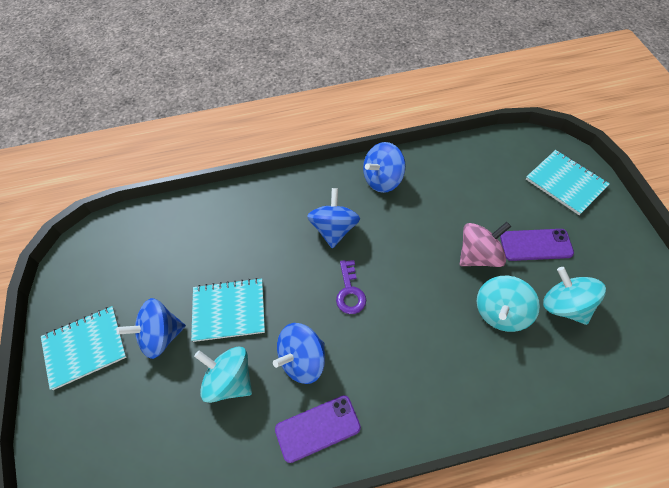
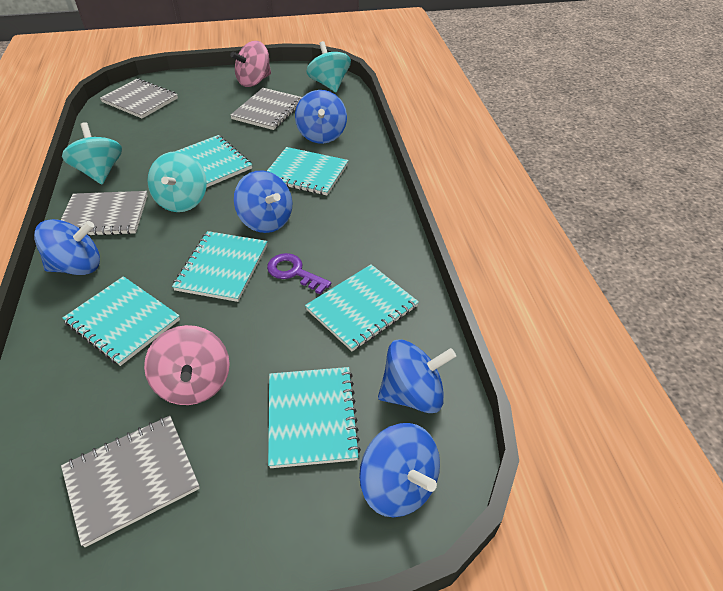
blue spinning top: [117,298,186,359] [273,323,325,384] [307,188,360,249] [363,142,406,193] = 4 -> [34,219,100,275] [234,170,292,233] [295,90,347,144] [359,423,440,517] [378,339,456,413] = 5
grey notebook: none = 0 -> [61,191,148,236] [61,416,200,547] [100,79,178,118] [230,88,302,130] = 4
pink spinning top: [460,222,511,267] = 1 -> [144,325,230,405] [230,41,271,87] = 2
purple phone: [275,395,361,463] [500,229,574,261] = 2 -> none = 0
turquoise notebook: [41,306,127,390] [191,278,265,342] [526,150,610,215] = 3 -> [63,276,180,366] [172,231,268,302] [177,135,252,188] [267,147,348,196] [268,367,361,468] [305,265,419,351] = 6

